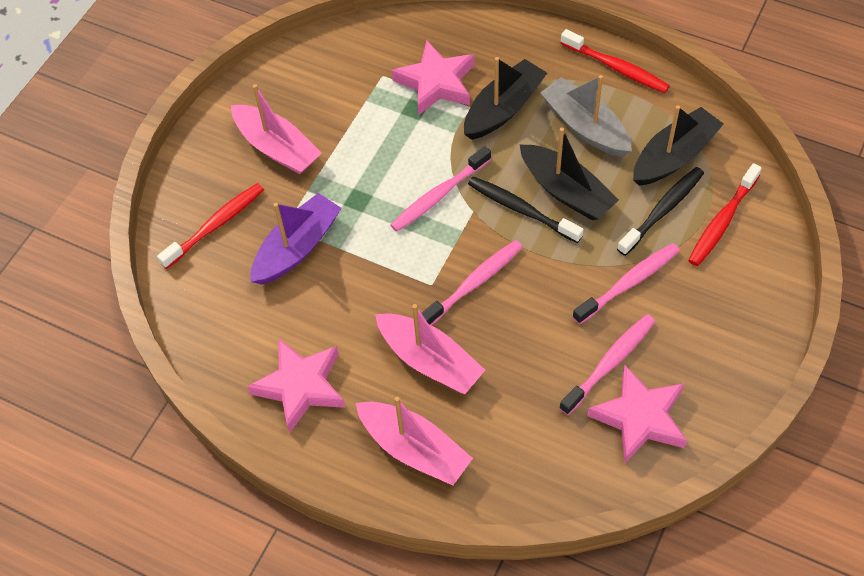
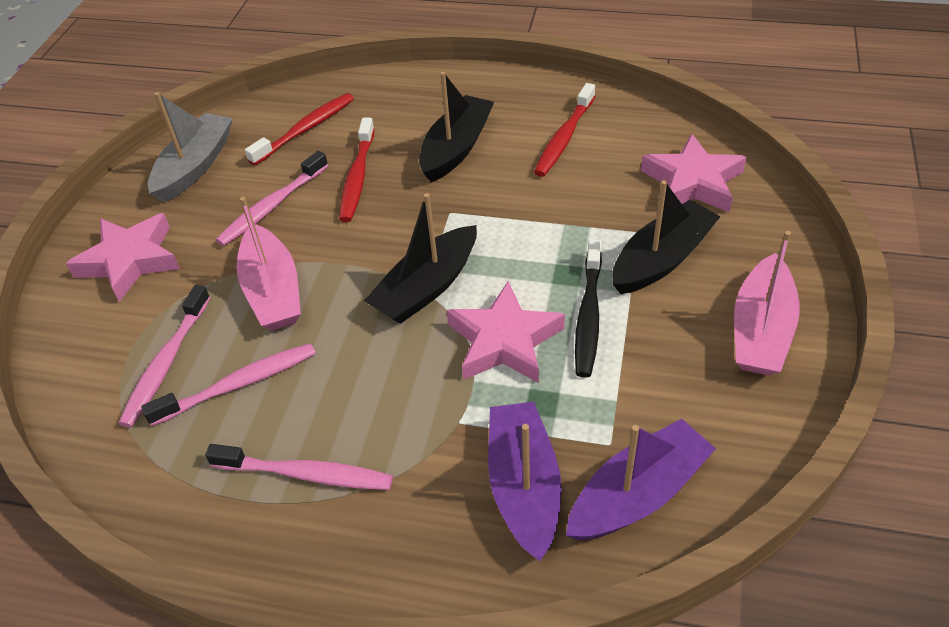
black toothbrush: [468,176,584,243] [617,167,704,256] = 2 -> [575,240,602,378] = 1
pink boat: [231,84,322,174] [356,397,473,485] [375,304,485,394] = 3 -> [237,197,301,330] [734,231,800,375] = 2
purple boat: [250,193,342,284] = 1 -> [488,402,562,561] [566,419,716,540] = 2

